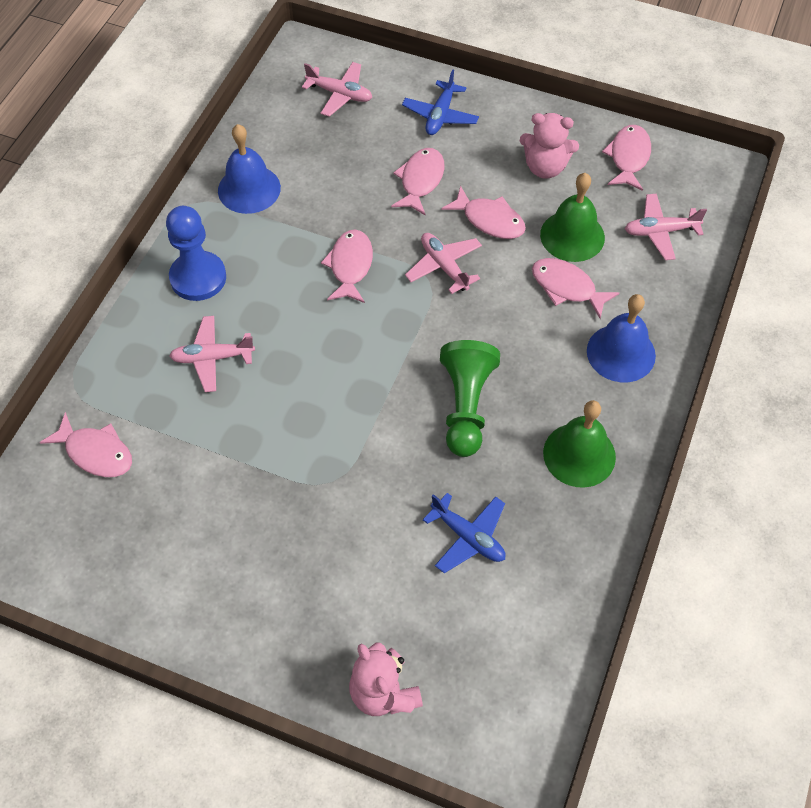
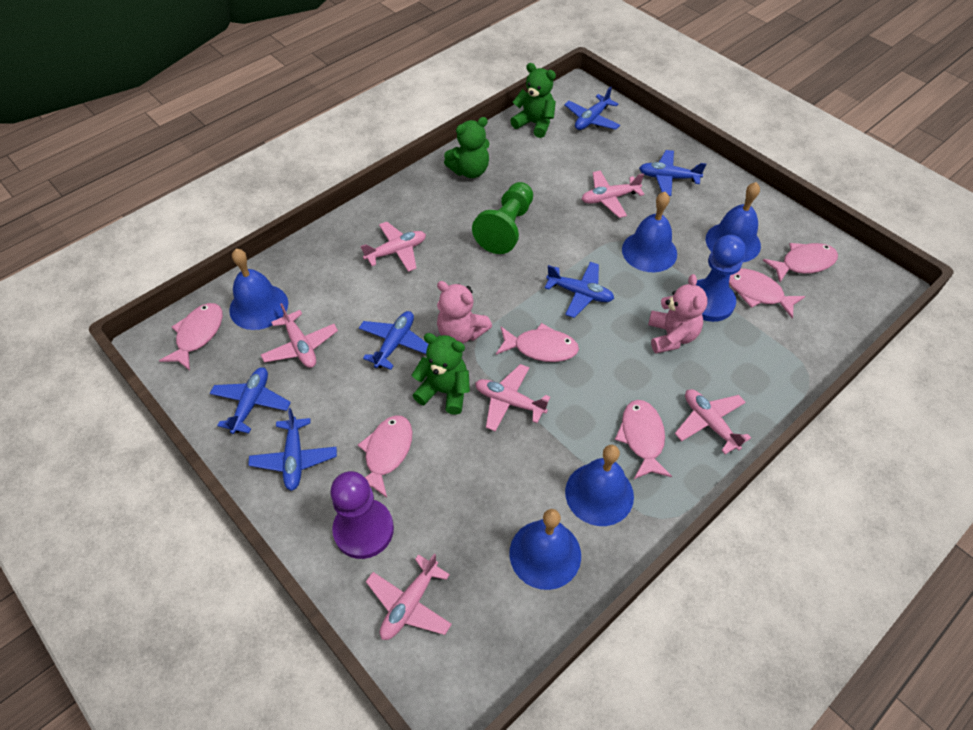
blue bell: [218,124,281,214] [587,294,656,382] = 2 -> [229,249,288,330] [509,509,581,590] [565,445,634,526] [622,192,677,272] [706,182,761,263] = 5
blue plane: [402,69,479,135] [423,493,506,573] = 2 -> [210,367,291,434] [248,408,337,491] [359,311,429,370] [545,262,614,318] [564,86,620,130] [639,150,706,196] = 6
green bell: [540,173,605,262] [543,400,616,488] = 2 -> none = 0
green teddy bear: none = 0 -> [412,333,470,415] [444,117,490,178] [510,63,556,138] = 3
pink plane: [169,316,255,392] [302,62,372,117] [405,233,482,294] [625,194,707,260] = 4 -> [261,303,338,368] [361,222,426,272] [366,554,452,640] [475,364,550,431] [582,170,644,218] [675,389,751,454] = 6
purple pawn: none = 0 -> [330,471,394,559] = 1

